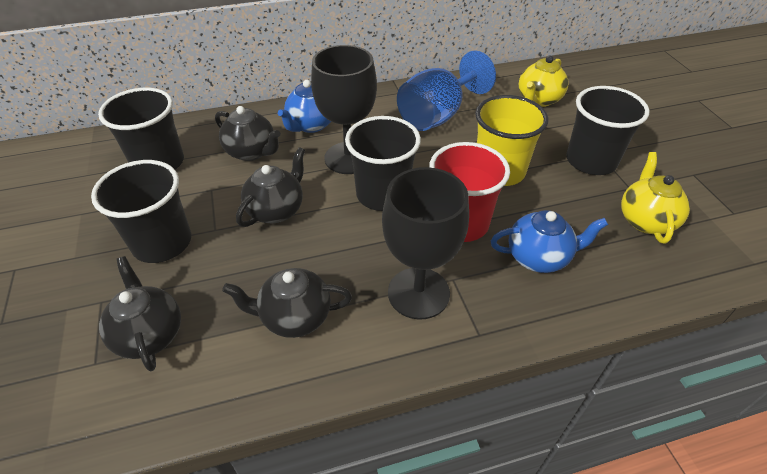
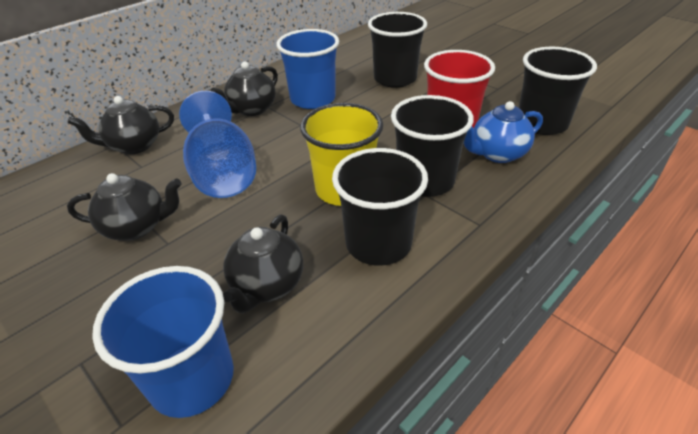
black goblet: [311,45,377,174] [382,167,469,320] = 2 -> none = 0
blue cup: none = 0 -> [92,266,234,418] [276,29,339,109] = 2
blue teapot: [278,80,331,133] [491,210,608,273] = 2 -> [464,101,543,163] = 1
yellow teapot: [519,55,569,107] [621,152,690,244] = 2 -> none = 0

